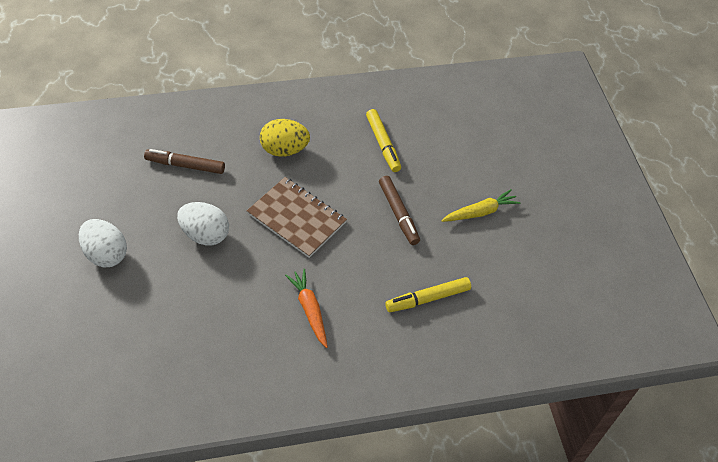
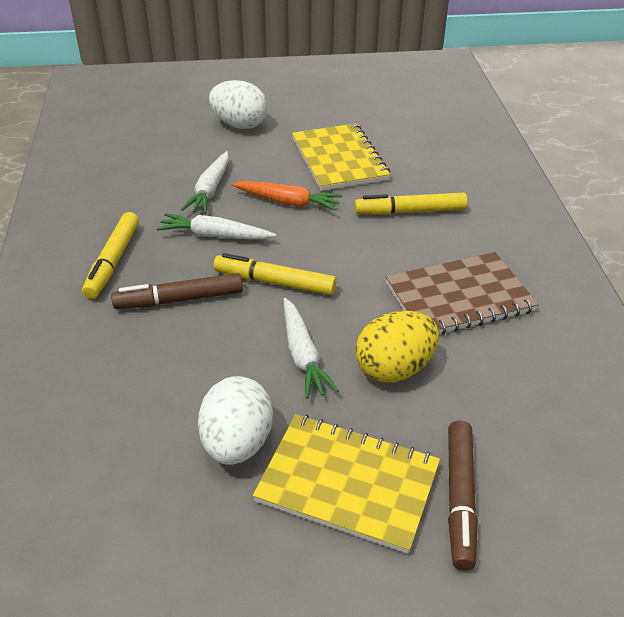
white carrot: none = 0 -> [157,213,276,240] [181,151,229,214] [283,298,339,399] = 3
yellow carrot: [441,189,520,222] = 1 -> none = 0
yellow marker: [366,109,401,172] [385,277,471,312] = 2 -> [82,212,139,299] [213,253,337,295] [354,193,468,215] = 3
yellow notebook: none = 0 -> [253,414,440,554] [292,123,390,191] = 2

